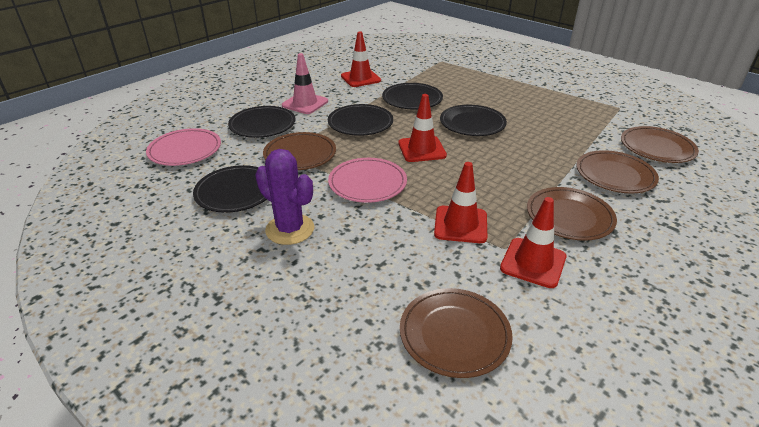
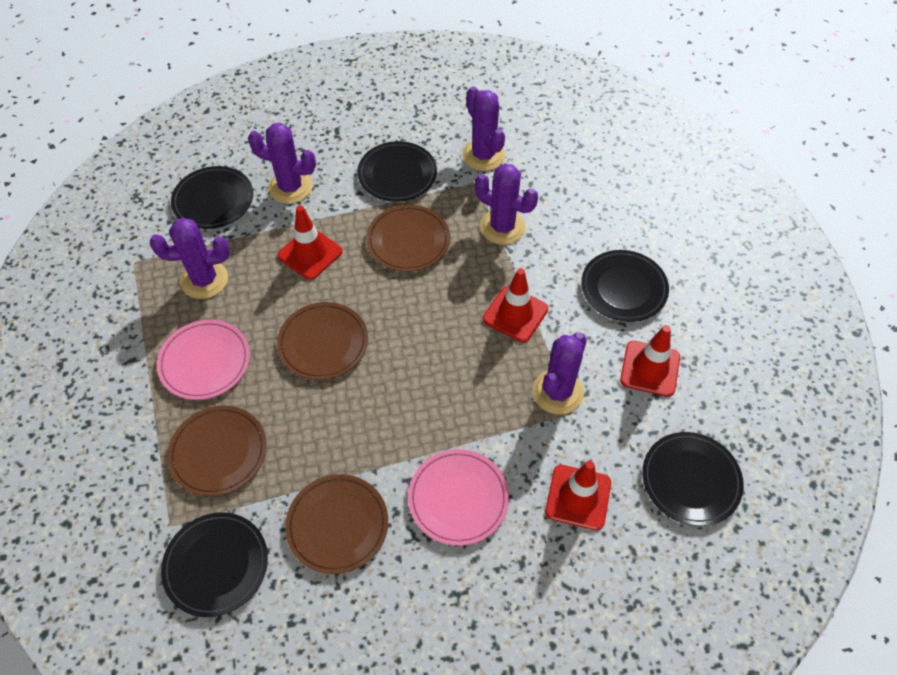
brown plate: [263,132,336,170] [400,288,513,378] [527,187,617,241] [576,150,659,193] [621,126,699,163] = 5 -> [167,406,267,496] [277,302,368,380] [285,474,388,574] [366,205,450,272] = 4
pink traffic cone: [282,53,328,114] = 1 -> none = 0
purple cactus: [255,149,314,245] = 1 -> [150,218,230,299] [248,123,316,204] [462,87,505,171] [475,164,538,245] [532,333,587,415] = 5

